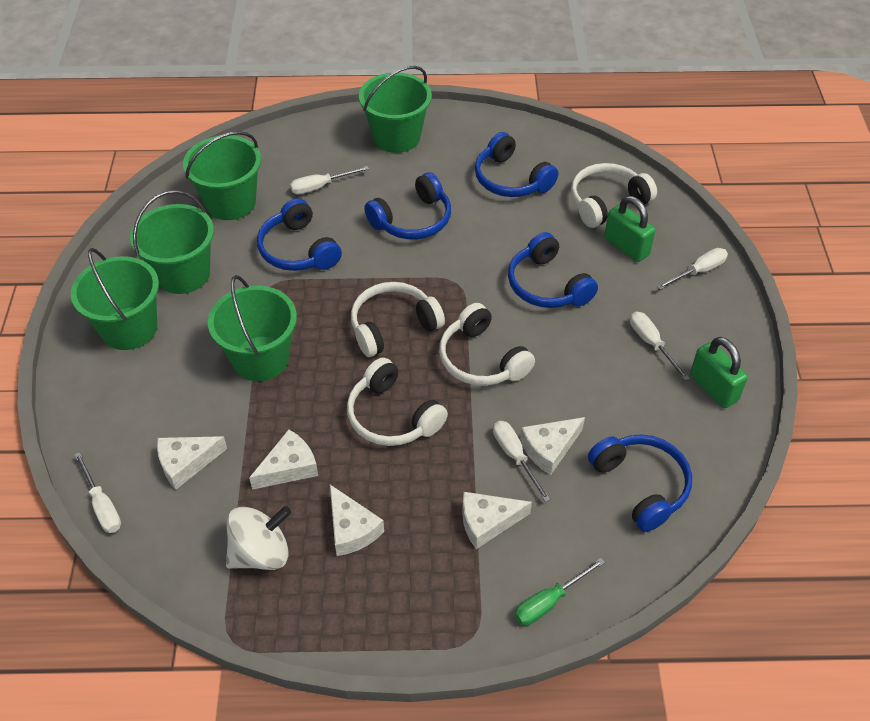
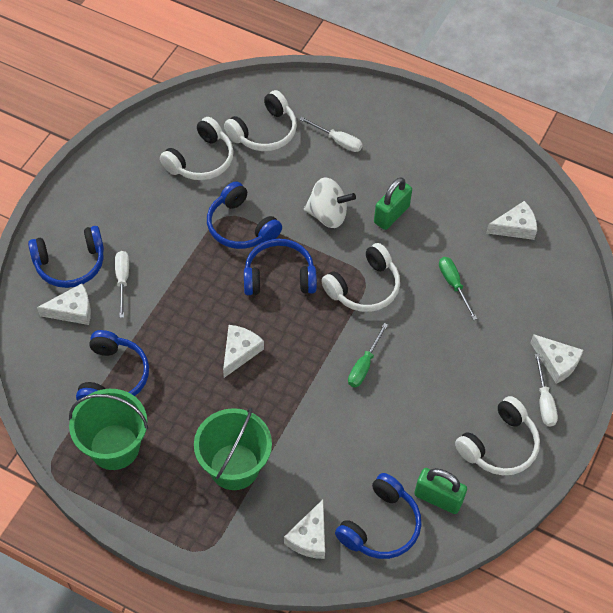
green bucket: [71,248,159,350] [130,190,214,294] [183,131,261,220] [208,275,297,381] [359,66,432,153] = 5 -> [69,389,148,470] [194,408,272,490] = 2
green screwdriver: [515,558,605,625] = 1 -> [348,323,388,387] [439,257,477,320] = 2
white screwdriver: [74,452,121,533] [290,166,369,194] [493,421,551,502] [630,312,690,381] [657,248,728,290] = 5 -> [115,251,129,318] [299,117,363,152] [535,353,558,427] = 3

